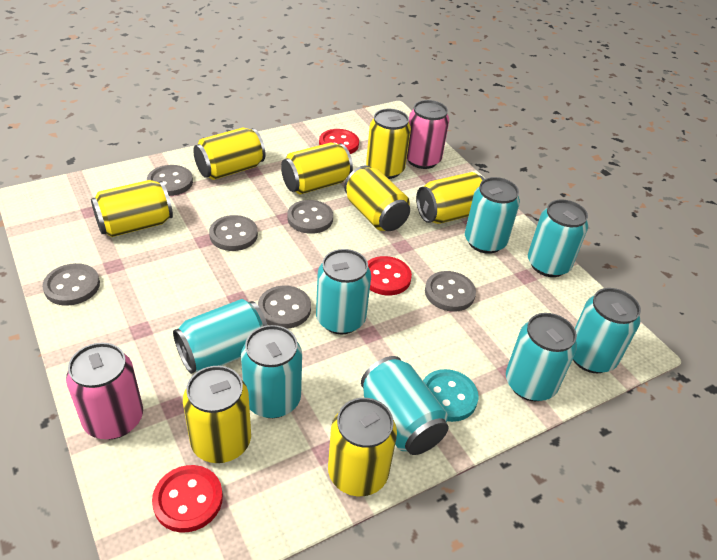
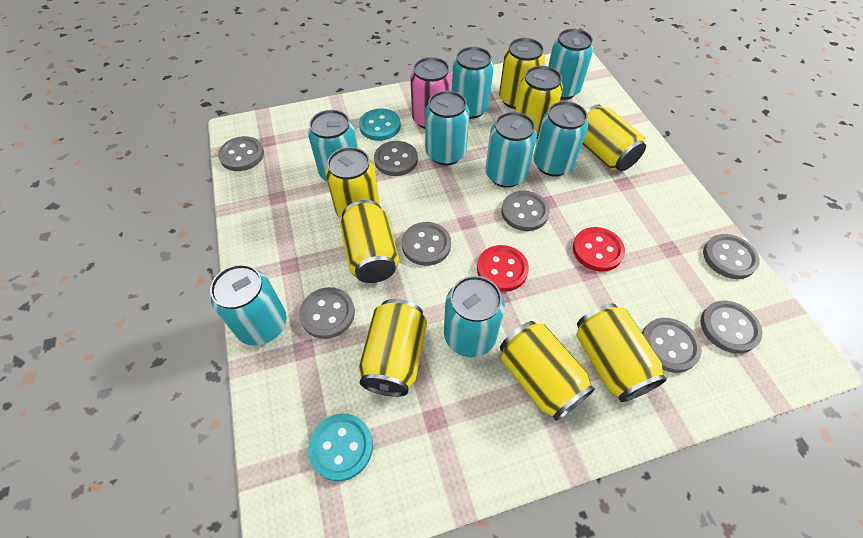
grey button: [42,263,100,306] [147,165,193,196] [209,215,258,251] [258,285,311,329] [287,200,333,234] [425,271,476,312] = 6 -> [218,136,264,171] [299,287,355,339] [374,141,418,176] [402,222,451,266] [501,191,550,231] [642,318,702,373] [700,300,762,354] [703,234,760,279] = 8
pink can: [66,343,143,439] [407,100,449,169] = 2 -> [410,57,452,129] = 1
red button: [152,465,223,533] [319,129,359,154] [367,256,412,295] = 3 -> [477,245,529,292] [573,227,625,272] = 2
turquoise button: [423,369,478,422] = 1 -> [308,414,373,481] [359,108,401,141] = 2

